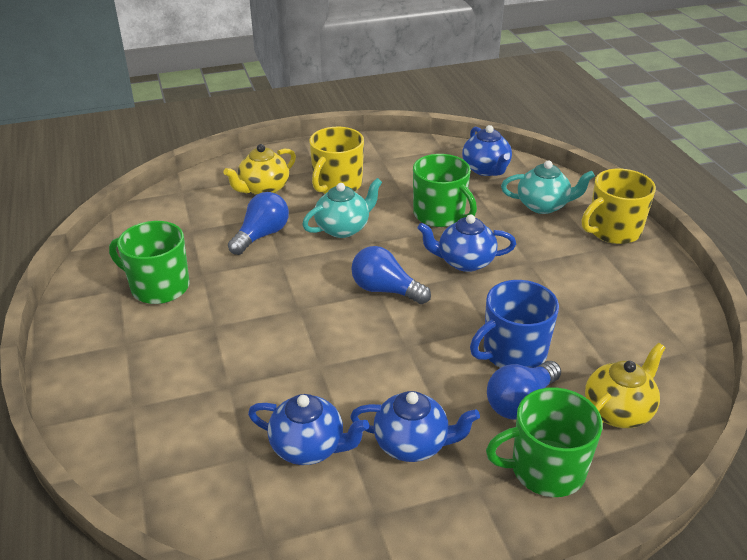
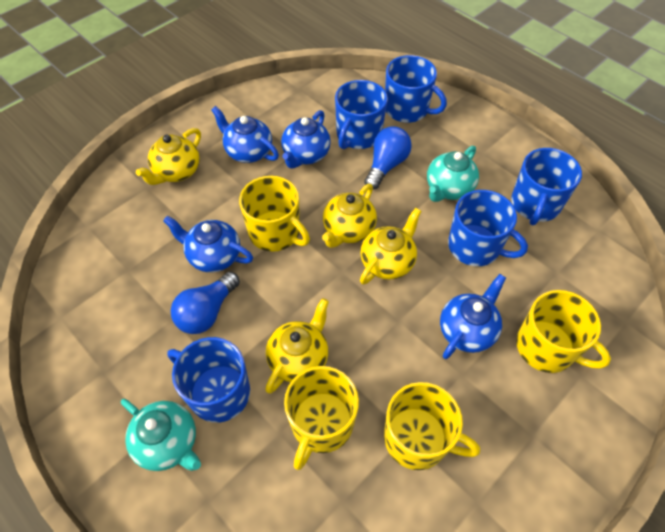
blue light bulb: [228,192,289,255] [351,246,431,304] [487,361,561,420] = 3 -> [171,272,240,334] [364,127,412,190] = 2
blue mug: [470,280,559,368] = 1 -> [167,337,250,423] [335,80,388,149] [385,55,447,123] [448,190,528,266] [511,148,582,225] = 5
green mug: [109,221,189,304] [413,154,477,227] [486,387,603,497] = 3 -> none = 0
yellow mug: [309,127,364,194] [582,169,656,244] = 2 -> [239,176,310,252] [284,366,359,470] [384,382,480,470] [516,290,611,373] = 4
yellow teapot: [223,144,296,195] [585,343,666,428] = 2 -> [136,128,201,185] [265,298,329,394] [322,184,377,248] [360,208,421,285] = 4

